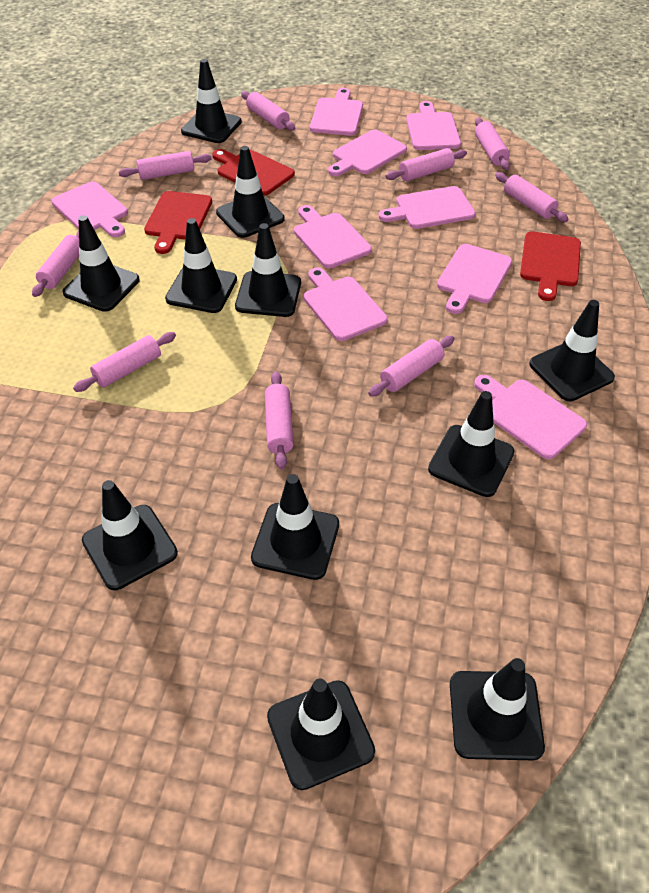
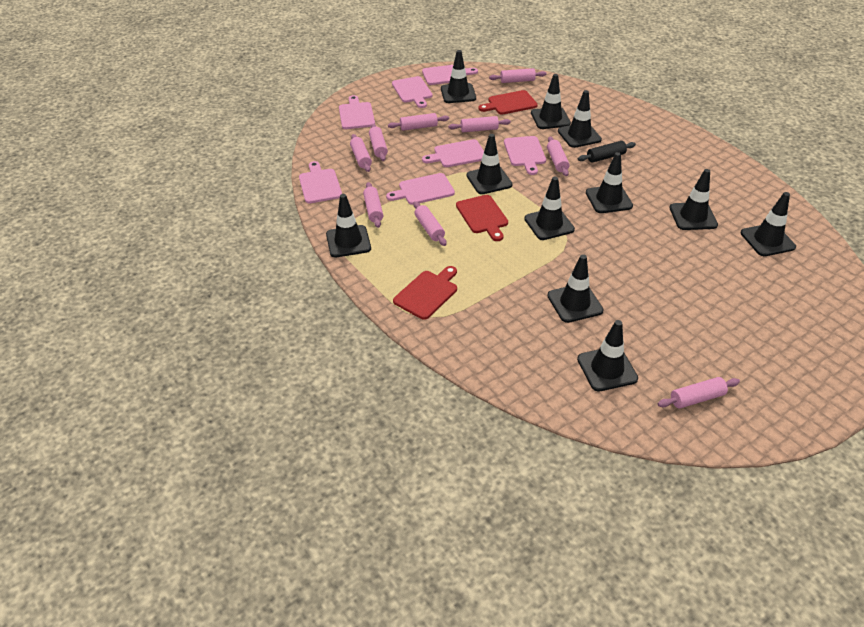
black rolling pin: none = 0 -> [578,141,636,163] = 1
pink cutting board: [51,181,128,237] [294,205,372,268] [304,268,388,341] [310,88,363,136] [328,129,407,176] [379,186,476,229] [406,101,461,150] [437,244,512,314] [474,375,587,460] = 9 -> [299,161,342,203] [339,95,375,129] [386,173,455,205] [392,76,432,108] [422,65,478,85] [422,139,484,167] [504,136,546,175] = 7

